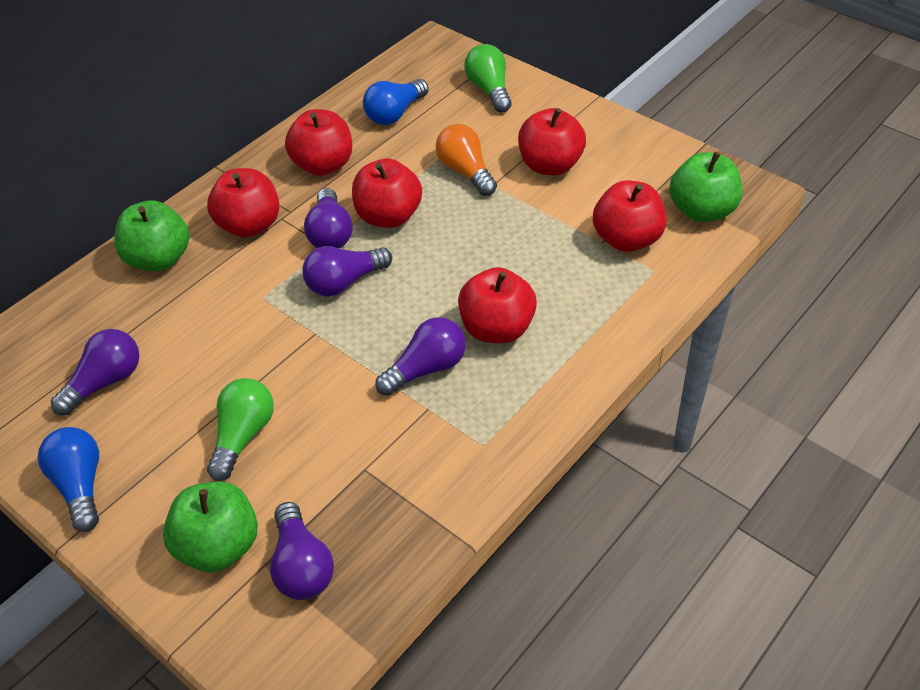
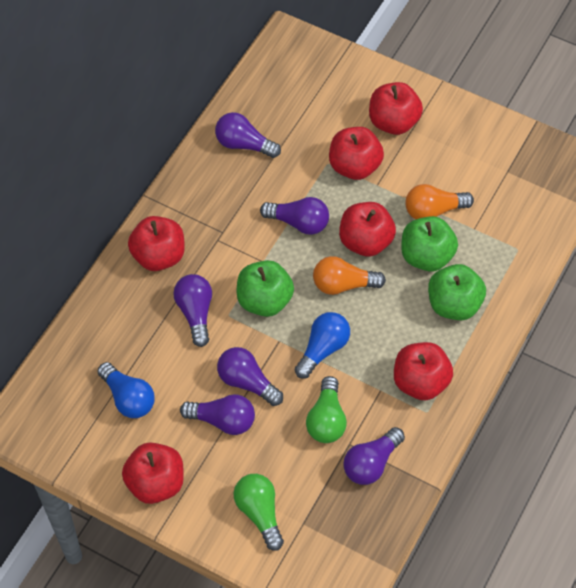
orange light bulb: [436,124,497,196] = 1 -> [313,256,386,295] [405,184,474,220] = 2
purple light bulb: [51,329,139,415] [270,502,334,600] [302,246,392,296] [304,188,352,248] [375,317,466,396] = 5 -> [173,274,212,347] [180,394,255,435] [215,112,281,158] [217,347,283,406] [260,197,329,235] [343,427,405,485] = 6

